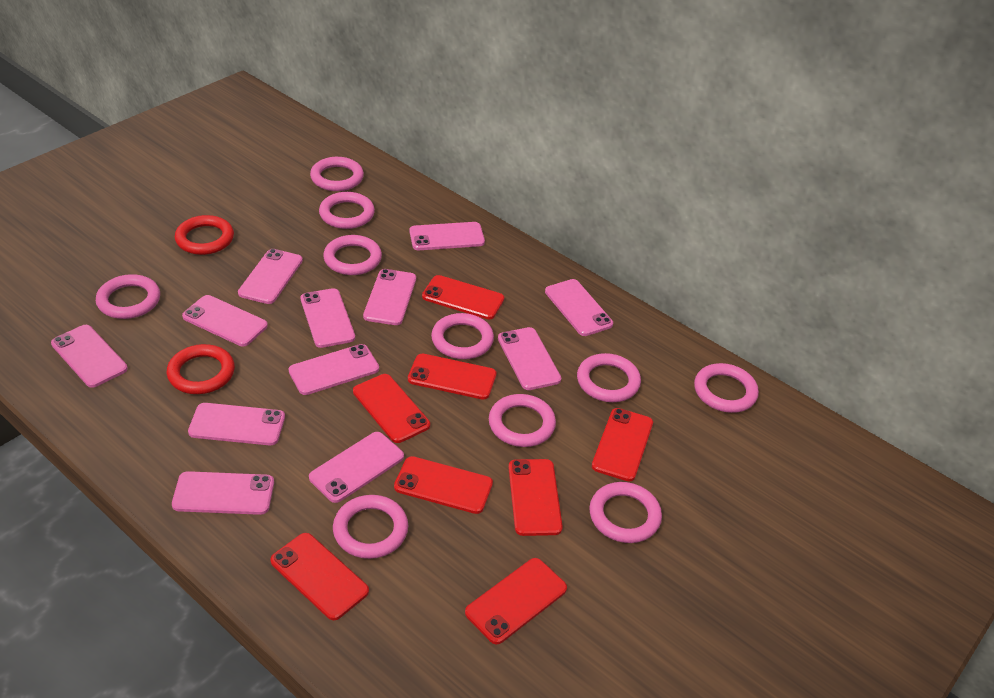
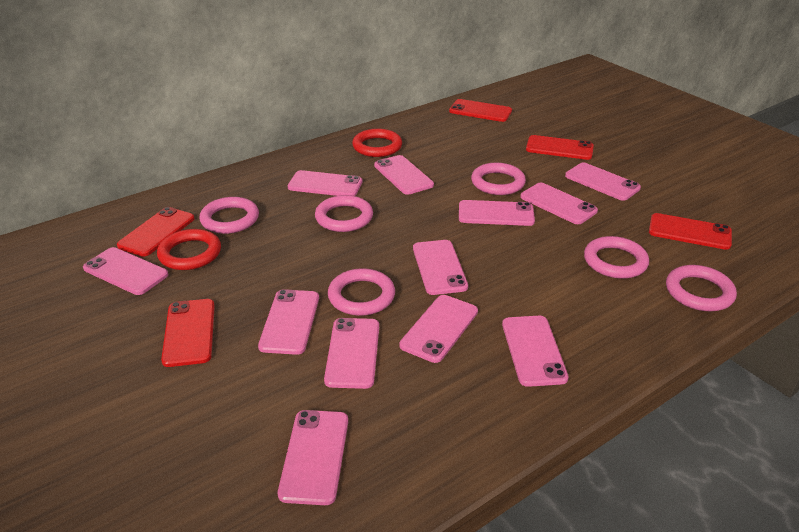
pink ring: [96,274,160,319] [310,157,364,191] [319,192,375,229] [323,235,382,275] [333,495,408,559] [431,313,494,359] [489,394,556,447] [577,353,641,402] [589,482,662,543] [694,363,759,413] = 10 -> [200,197,259,234] [315,195,373,232] [328,268,395,316] [471,163,526,195] [584,236,649,279] [666,265,737,311] = 6
red phone: [270,533,369,620] [353,374,430,443] [394,456,493,514] [408,354,496,400] [422,275,504,319] [465,558,567,644] [508,459,563,536] [592,408,653,481] = 8 -> [117,207,195,257] [161,299,215,367] [449,99,512,122] [526,135,594,160] [649,213,732,250] = 5

